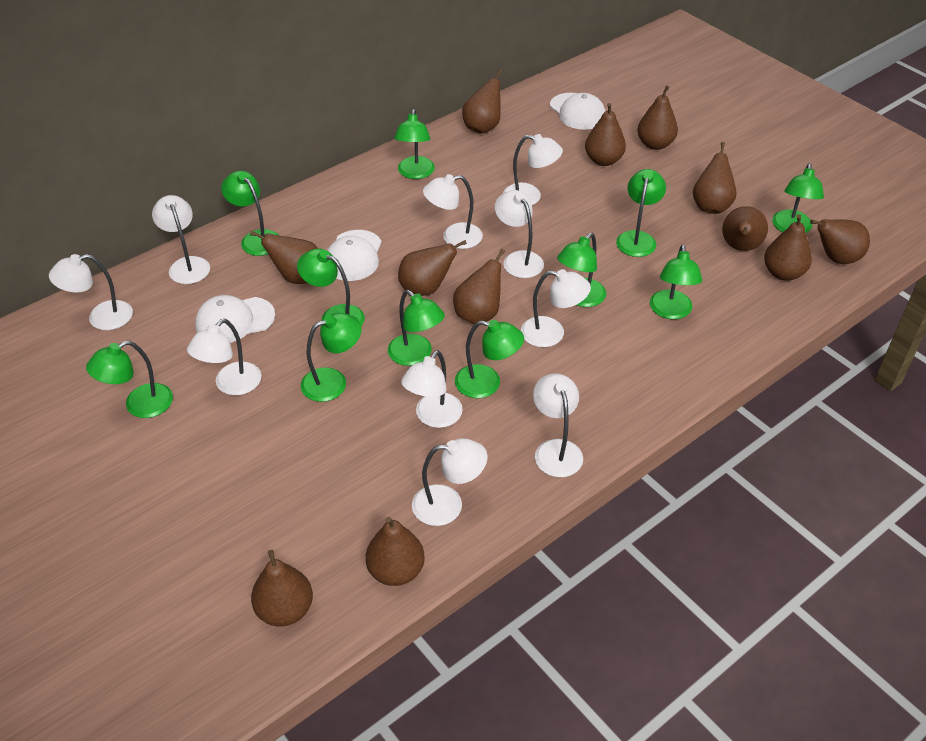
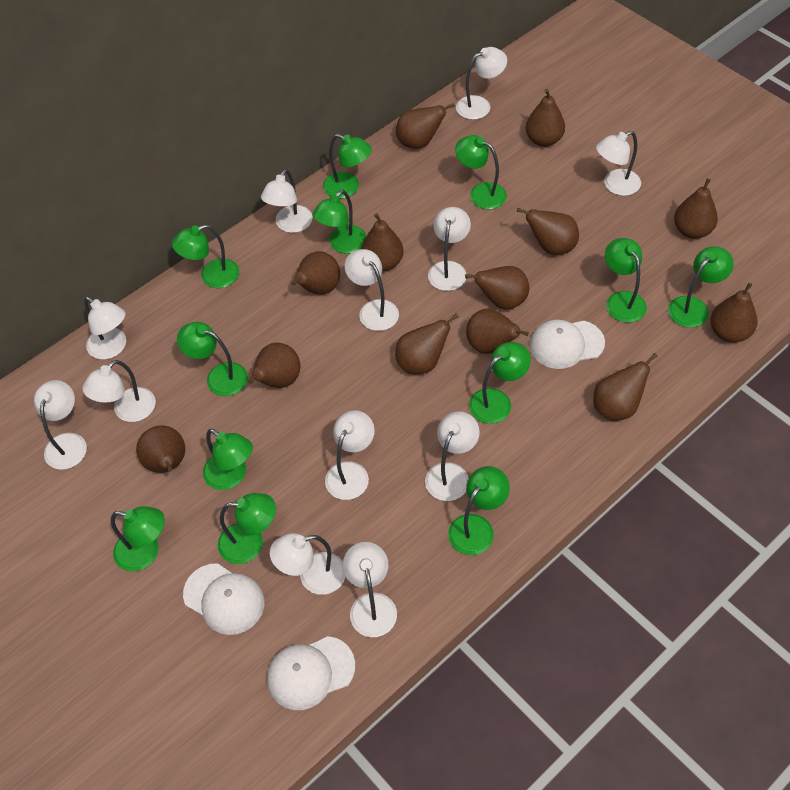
brown pear: [250,231,318,284] [251,550,313,626] [366,517,425,586] [398,240,467,296] [453,249,505,325] [462,70,502,134] [585,103,626,166] [637,86,678,150] [693,142,736,214] [722,206,768,251] [764,214,812,281] [810,219,870,264] = 12 -> [136,426,185,473] [248,343,300,388] [291,251,340,295] [361,213,403,271] [395,313,459,375] [396,103,455,149] [465,266,529,310] [466,309,529,354] [517,208,579,255] [526,89,565,147] [593,353,657,421] [674,178,718,239] [710,283,757,343] = 13
green lamp: [86,341,173,418] [221,171,279,256] [297,249,365,326] [301,313,362,402] [388,290,445,366] [394,109,435,179] [455,320,524,398] [557,233,606,307] [616,169,666,257] [650,245,702,319] [772,163,824,233] = 11 -> [111,506,165,571] [172,225,239,288] [177,322,248,396] [203,429,253,490] [218,493,276,564] [312,190,366,254] [323,134,372,198] [448,466,510,555] [455,135,507,209] [469,342,531,424] [605,238,647,323] [668,246,734,328] = 12
white lamp: [49,254,133,330] [152,195,210,284] [187,319,261,395] [401,350,463,428] [412,438,487,526] [423,174,483,249] [495,190,544,278] [503,134,563,205] [521,269,591,347] [533,373,583,477] = 10 -> [34,380,87,470] [82,360,156,422] [84,297,126,359] [261,169,312,233] [270,533,346,595] [325,410,375,500] [343,542,397,637] [345,249,399,331] [425,411,480,501] [428,207,471,291] [456,47,507,120] [596,131,641,196] = 12

